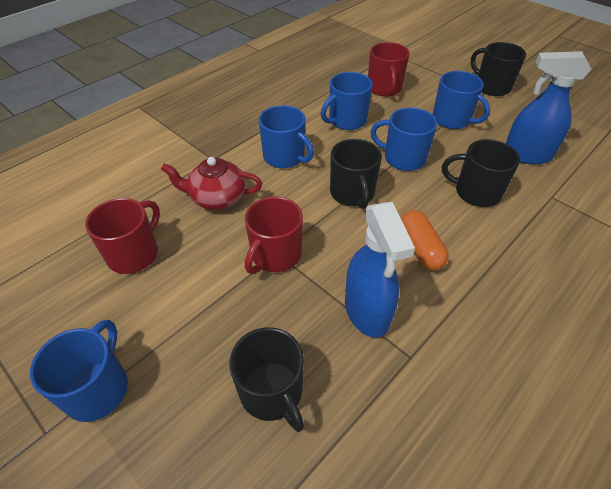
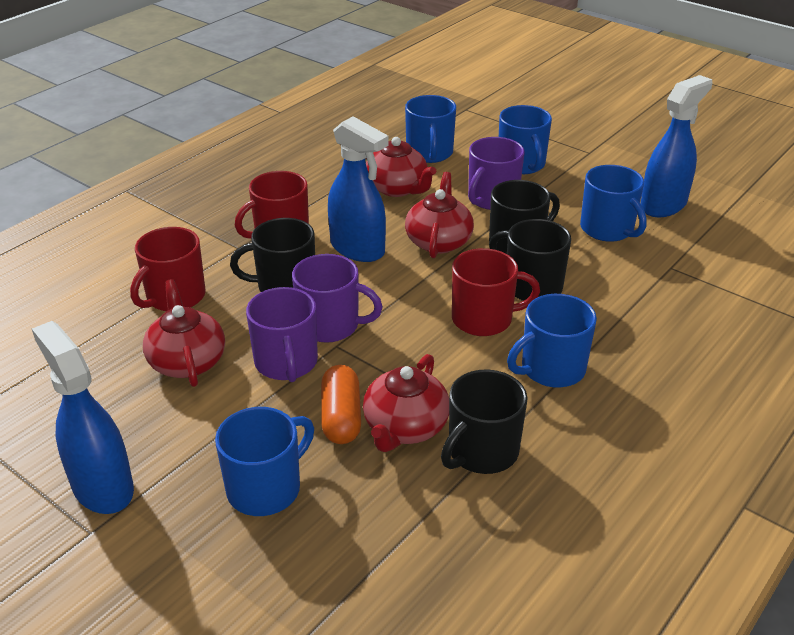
blue spray bottle: [345,202,415,338] [506,51,592,164] = 2 -> [32,321,134,514] [328,116,389,262] [640,75,713,217] = 3
purple mug: none = 0 -> [246,287,318,382] [292,254,383,343] [468,137,525,210] = 3
red teapot: [161,157,262,210] = 1 -> [143,279,225,387] [363,354,449,452] [366,137,436,197] [405,172,474,258] = 4

